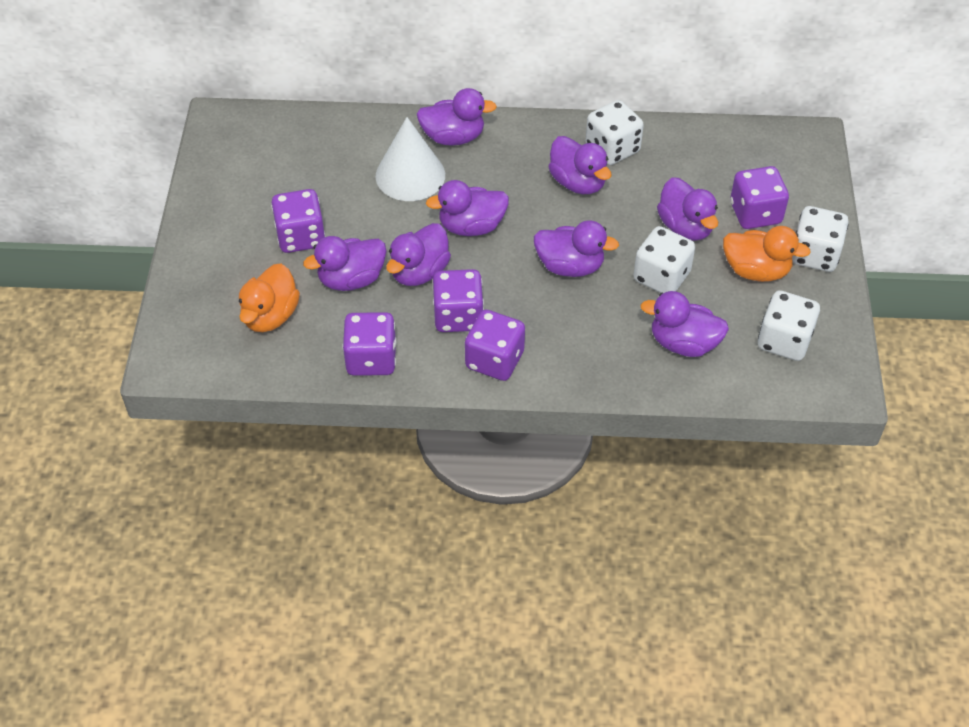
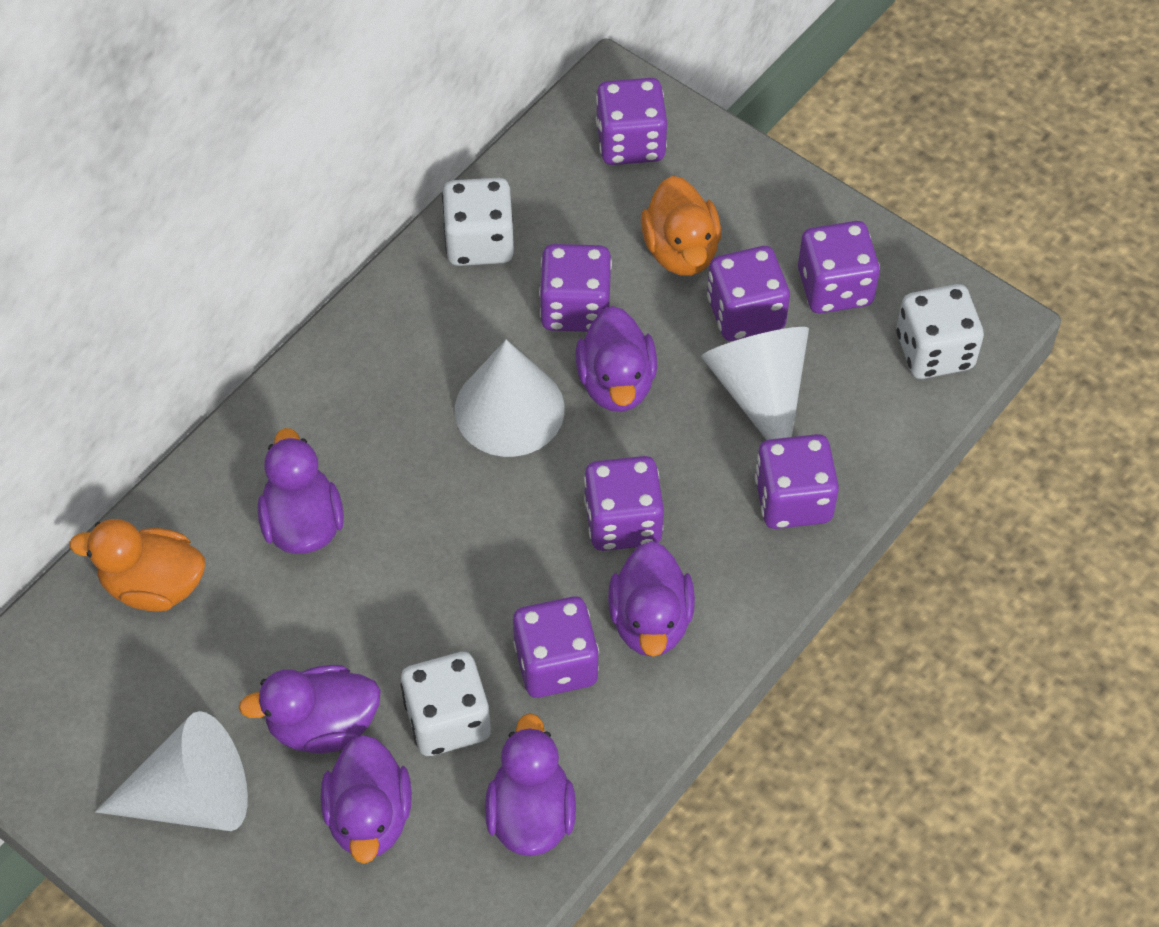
purple dice: [271,189,325,253] [343,312,396,376] [433,269,484,332] [465,309,525,381] [730,166,789,229] = 5 -> [513,596,599,698] [539,244,612,332] [584,456,664,551] [596,78,667,165] [707,246,790,341] [755,434,839,529] [798,221,880,313] = 7
purple duck: [303,236,386,291] [386,223,451,286] [417,88,497,146] [426,180,509,236] [534,220,619,277] [548,136,611,194] [640,291,729,357] [657,177,718,241] = 8 -> [239,665,381,753] [258,428,344,554] [321,735,412,864] [485,713,576,856] [576,306,657,412] [608,541,695,657] = 6
white cone: [376,117,445,201] = 1 -> [95,711,248,831] [455,340,565,457] [701,327,809,440] = 3
white dice: [586,100,644,165] [633,226,695,293] [758,290,820,361] [792,206,849,272] = 4 -> [400,652,491,756] [442,178,514,266] [896,284,984,379] = 3

